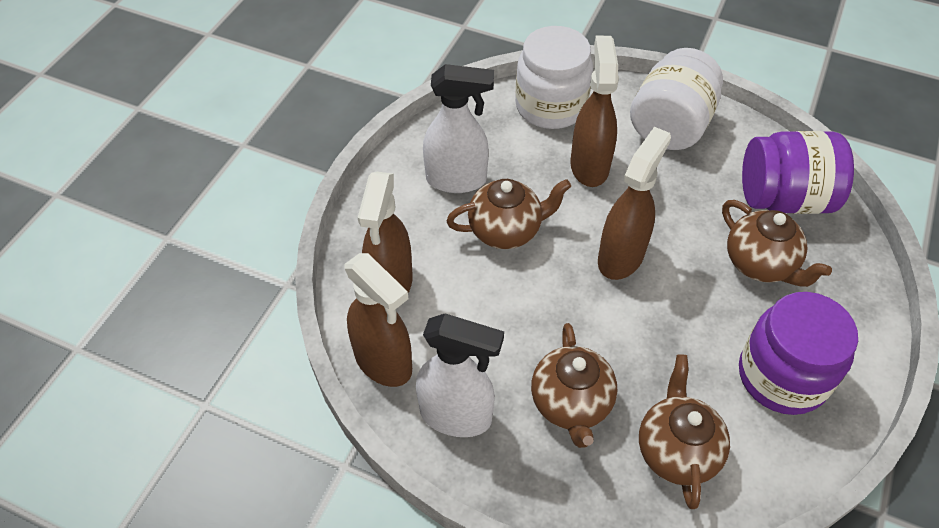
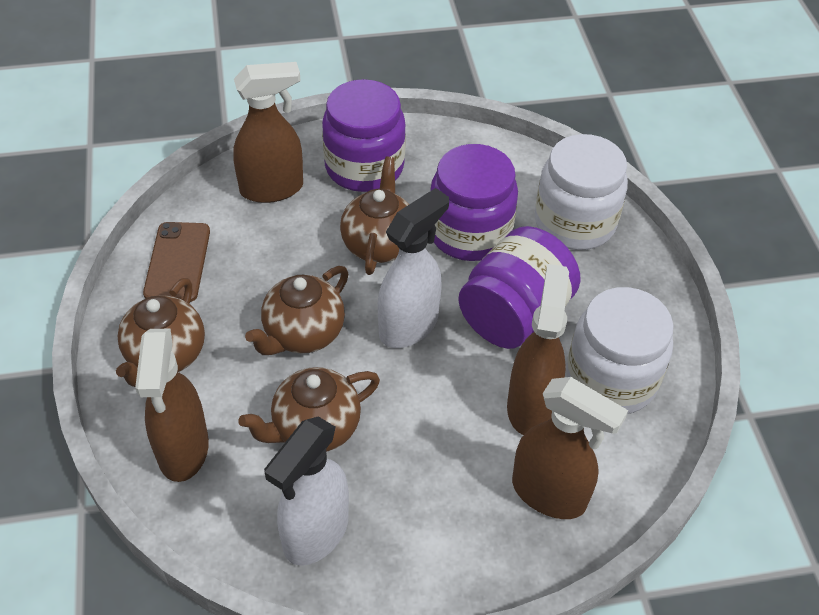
brown phone: none = 0 -> [143,222,210,302] = 1
purple jar: [739,292,858,415] [742,131,854,214] = 2 -> [322,79,406,192] [430,144,518,261] [458,226,581,349] = 3

